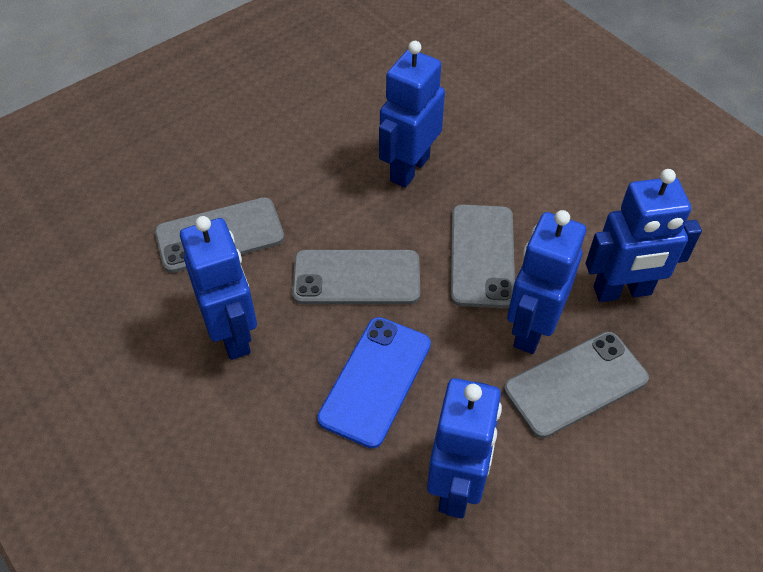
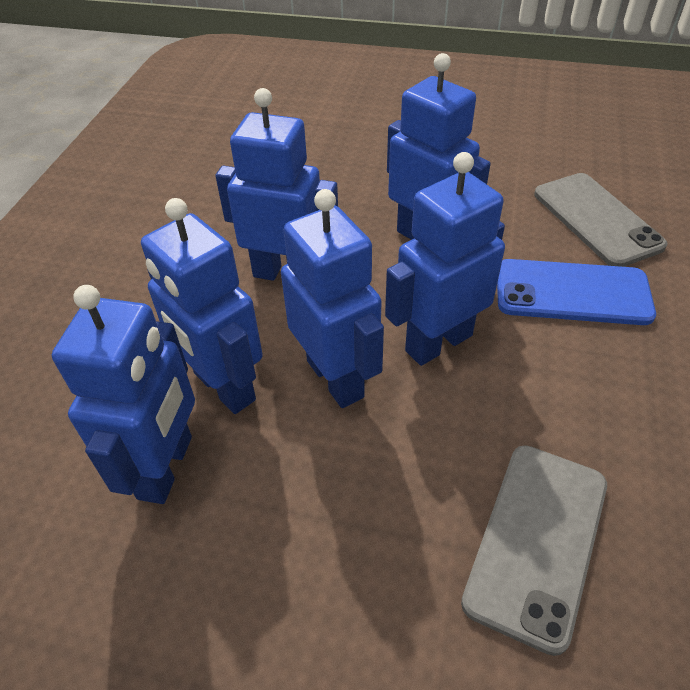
blue robot: [180,216,257,360] [379,41,445,188] [427,378,502,519] [507,210,586,354] [586,169,702,302] = 5 -> [52,285,195,504] [141,198,263,414] [216,88,338,281] [281,189,384,408] [385,152,505,366] [387,53,491,240] = 6
grey phone: [155,197,284,273] [292,250,420,304] [450,205,515,308] [504,332,649,438] = 4 -> [461,445,607,656] [534,173,667,267] = 2

